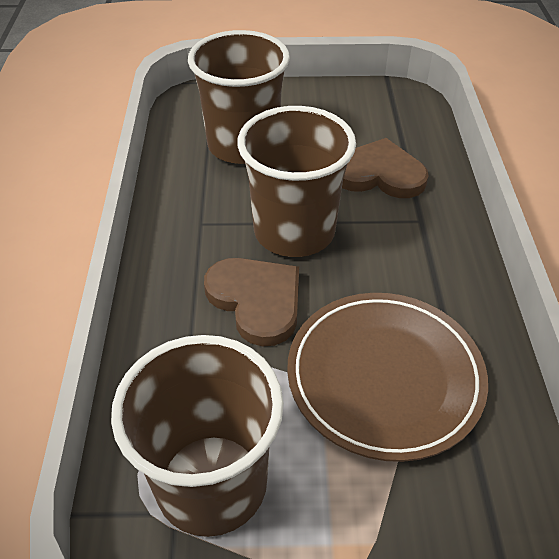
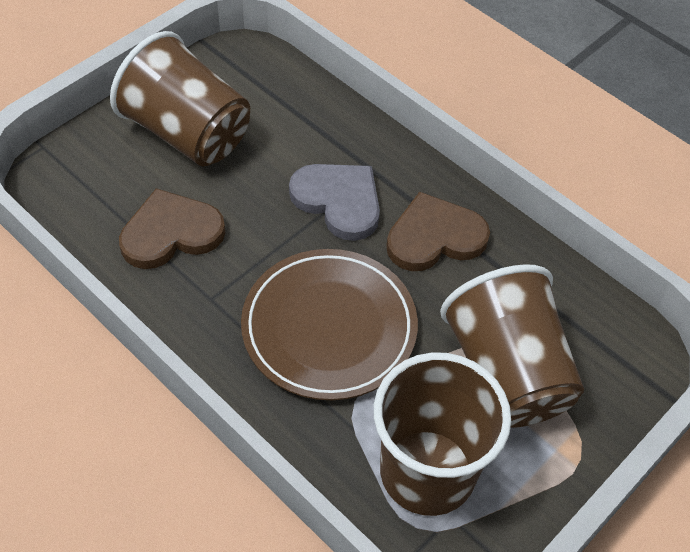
grey heart: none = 0 -> [289,164,380,241] = 1

